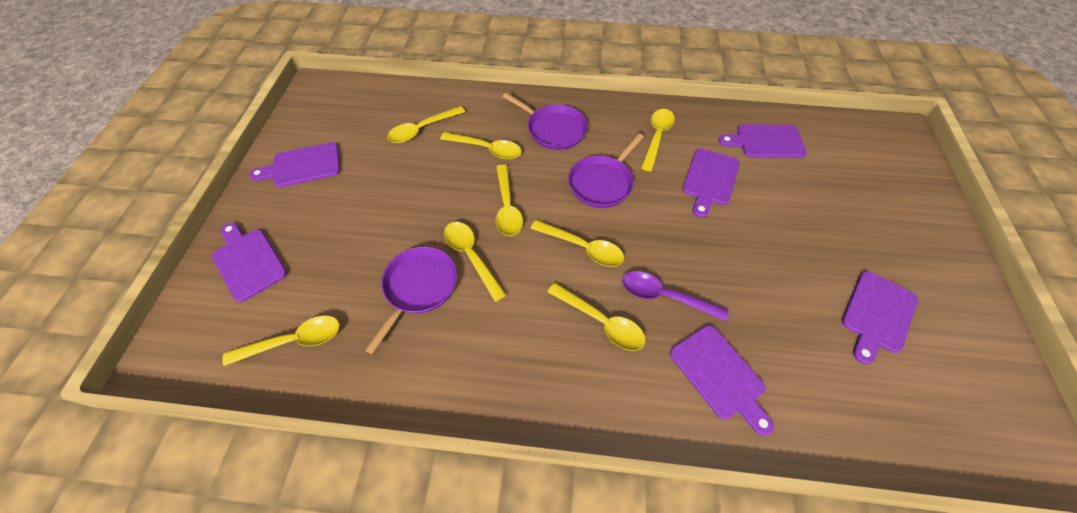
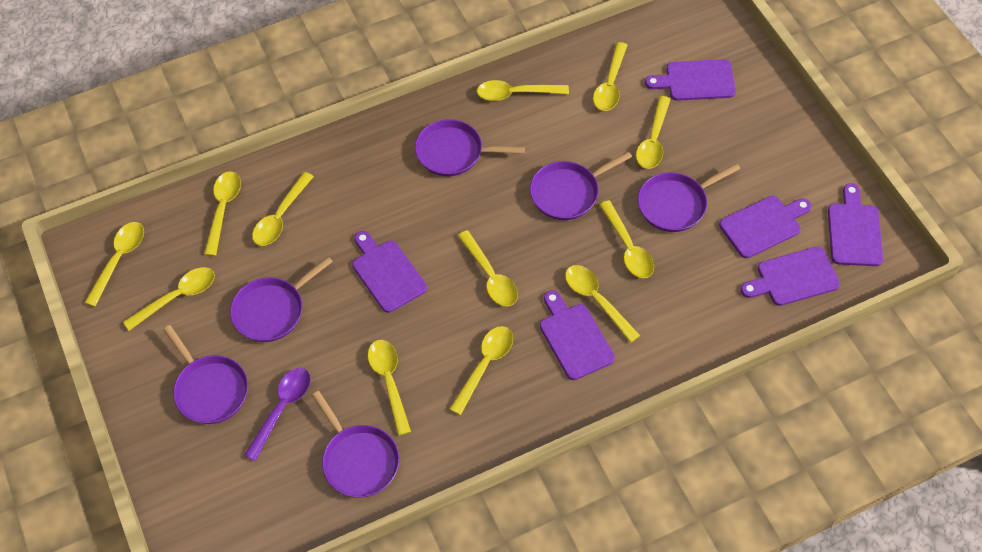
purple pan: [365,246,457,354] [503,93,588,150] [568,133,644,208] = 3 -> [163,325,248,424] [230,257,333,342] [312,391,399,497] [415,119,525,176] [530,151,632,220] [638,163,740,232] = 6
yellow spoon: [222,316,340,366] [387,106,465,143] [440,132,522,160] [444,222,506,302] [496,165,523,236] [530,220,624,267] [548,283,646,351] [641,109,675,172] = 8 -> [85,222,144,307] [123,267,215,331] [204,171,241,256] [252,172,314,246] [368,340,411,436] [450,326,513,415] [458,230,518,306] [477,80,569,101] [565,265,640,343] [593,42,628,111] [599,200,654,278] [636,96,671,169] = 12

